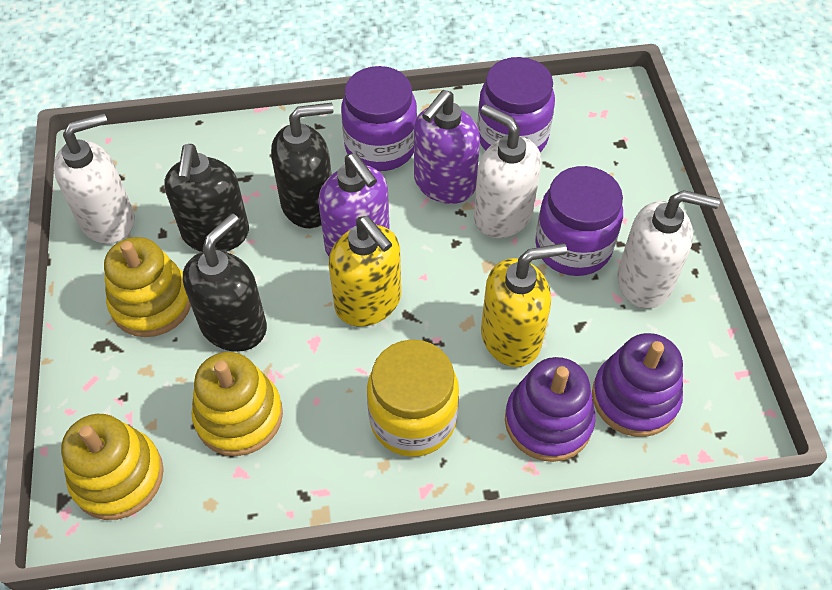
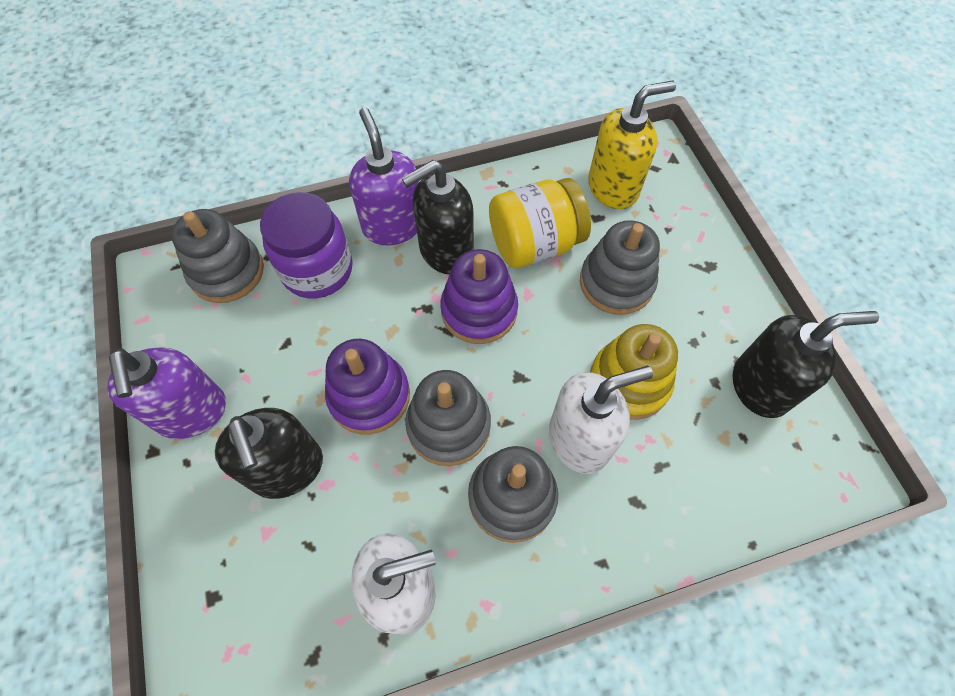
grey stacking toy: none = 0 -> [171,209,264,303] [405,370,491,466] [468,446,558,543] [580,220,660,315] = 4
purple jar: [341,66,417,171] [477,57,555,152] [535,166,623,276] = 3 -> [260,192,353,298] = 1
white soap dispenser: [54,113,135,244] [474,104,541,238] [617,190,720,309] = 3 -> [351,533,436,634] [549,366,653,474] = 2
yellow soap dispenser: [329,216,401,327] [481,243,567,367] = 2 -> [588,80,676,209] = 1
yellow stacking toy: [61,414,164,520] [104,237,191,337] [192,352,283,456] = 3 -> [590,324,678,420] = 1

